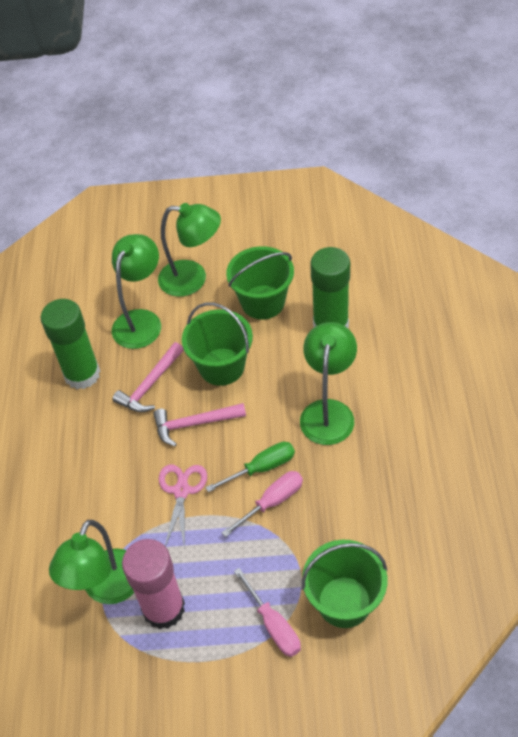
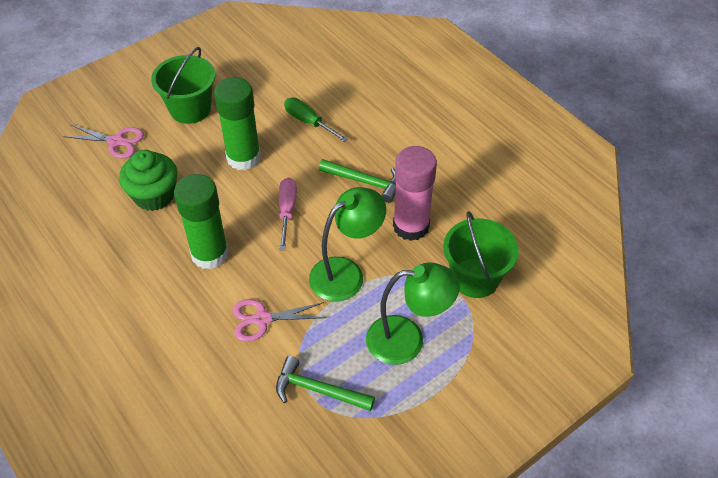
green bucket: [182,302,253,386] [226,246,294,320] [302,540,387,628] = 3 -> [151,47,215,124] [443,211,519,298] = 2
green cupcake: none = 0 -> [119,150,177,211] = 1
green hammer: none = 0 -> [276,356,375,411] [319,159,396,203] = 2
green lamp: [49,520,134,604] [112,234,161,349] [158,203,221,297] [300,322,357,445] = 4 -> [309,187,386,301] [366,263,460,365] = 2
pink hammer: [112,342,184,412] [153,403,246,447] = 2 -> none = 0
pink scissors: [159,465,207,549] = 1 -> [63,124,144,158] [233,299,327,342] = 2
pink screwdriver: [222,471,303,537] [234,568,301,657] = 2 -> [279,177,297,250] = 1

